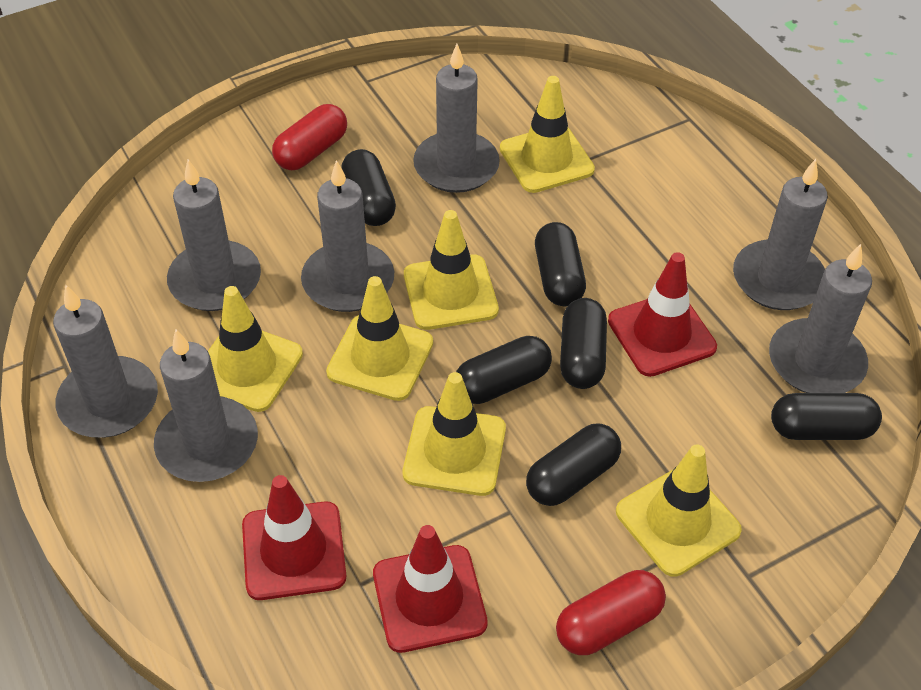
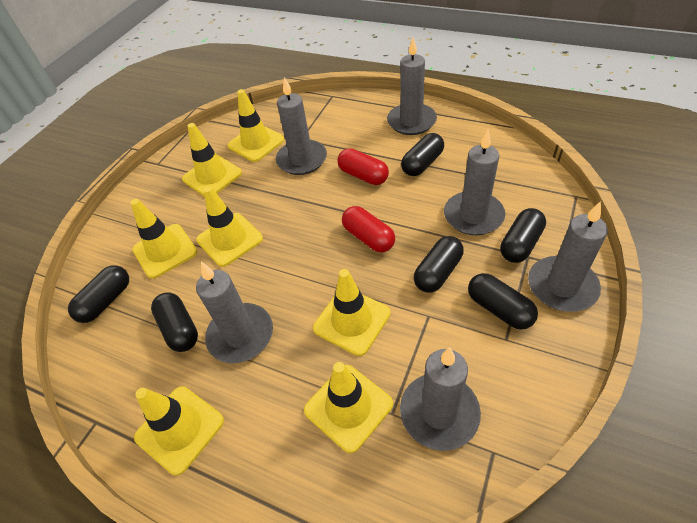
grey candle: [53,285,158,438] [154,329,258,482] [167,159,261,311] [301,160,394,312] [413,44,500,193] [733,159,828,310] [769,244,872,393] = 7 -> [196,262,273,363] [276,77,327,175] [387,38,437,135] [400,347,481,451] [444,129,505,235] [528,201,608,312] = 6
red traffic cone: [242,475,346,600] [373,525,488,653] [608,252,717,377] = 3 -> none = 0
yellow traffic cone: [208,286,303,412] [326,276,433,401] [403,372,506,496] [404,210,499,330] [500,76,595,193] [616,444,742,577] = 6 -> [131,199,197,279] [134,386,224,476] [182,123,242,197] [196,186,263,267] [228,89,285,162] [304,362,393,453] [313,269,391,356] = 7

